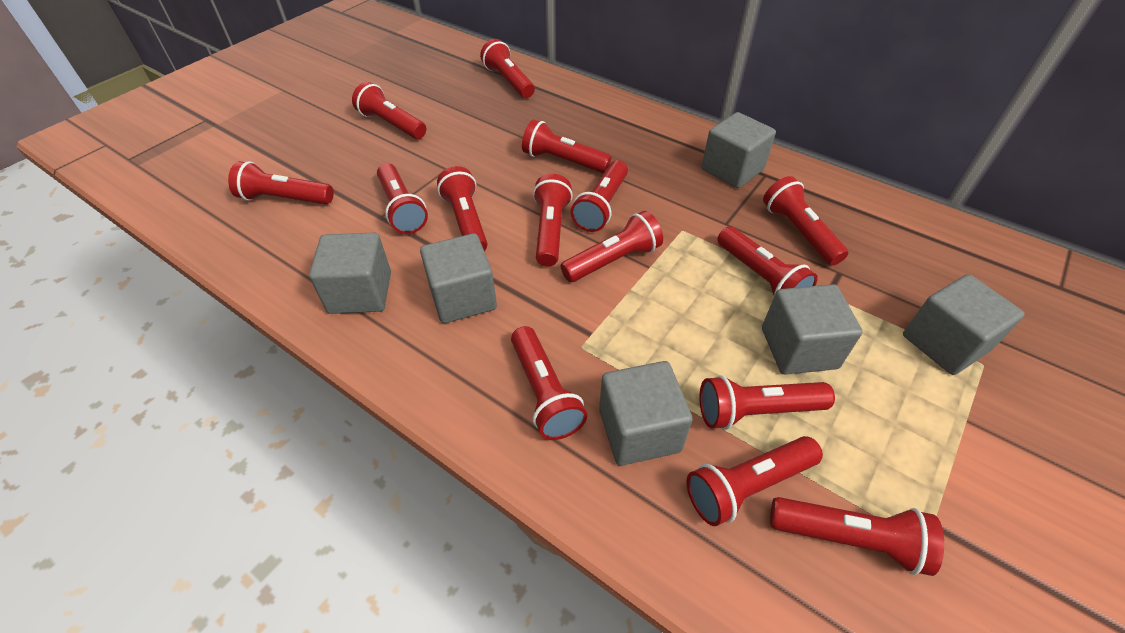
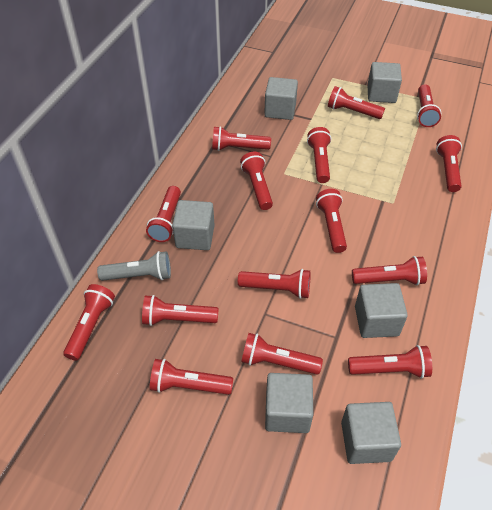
grey flashlight: none = 0 -> [97,251,171,281] = 1

